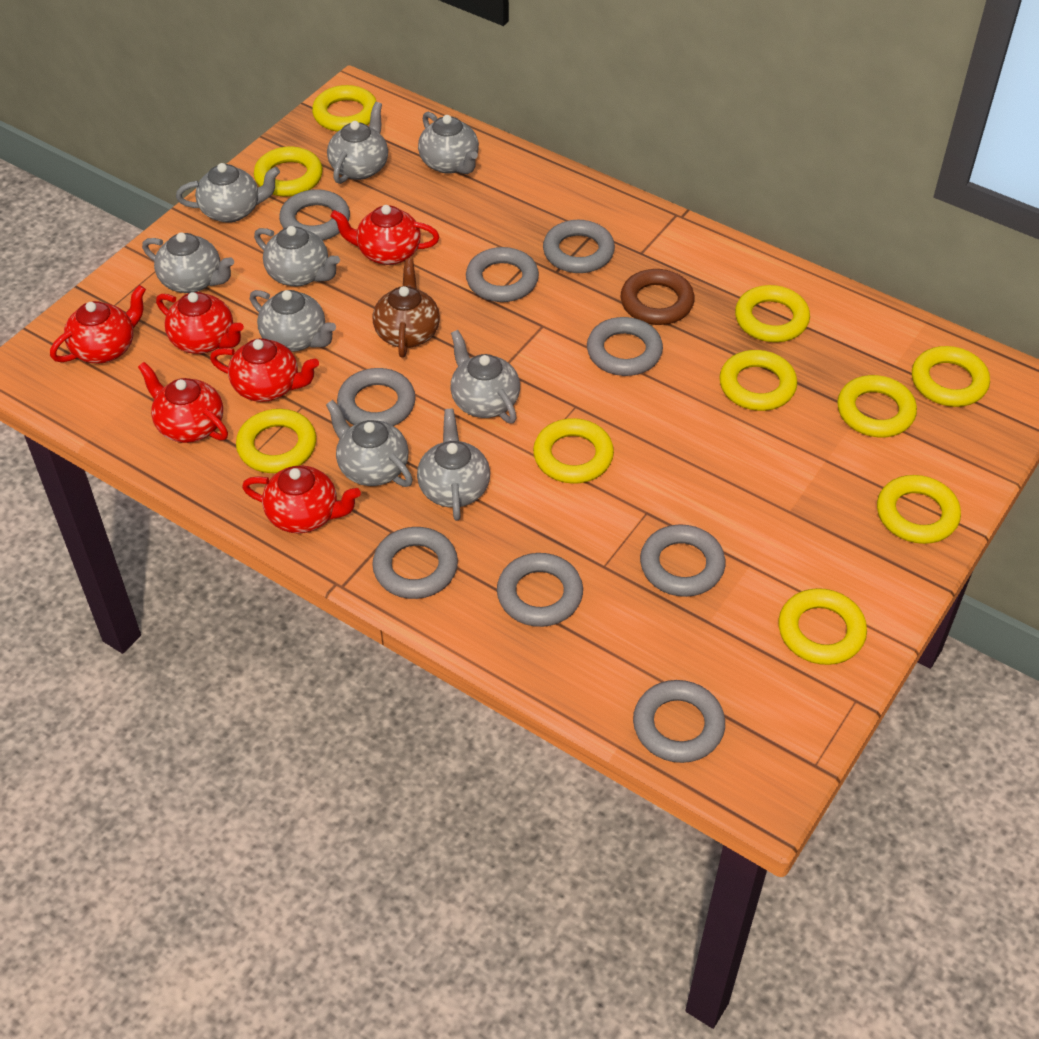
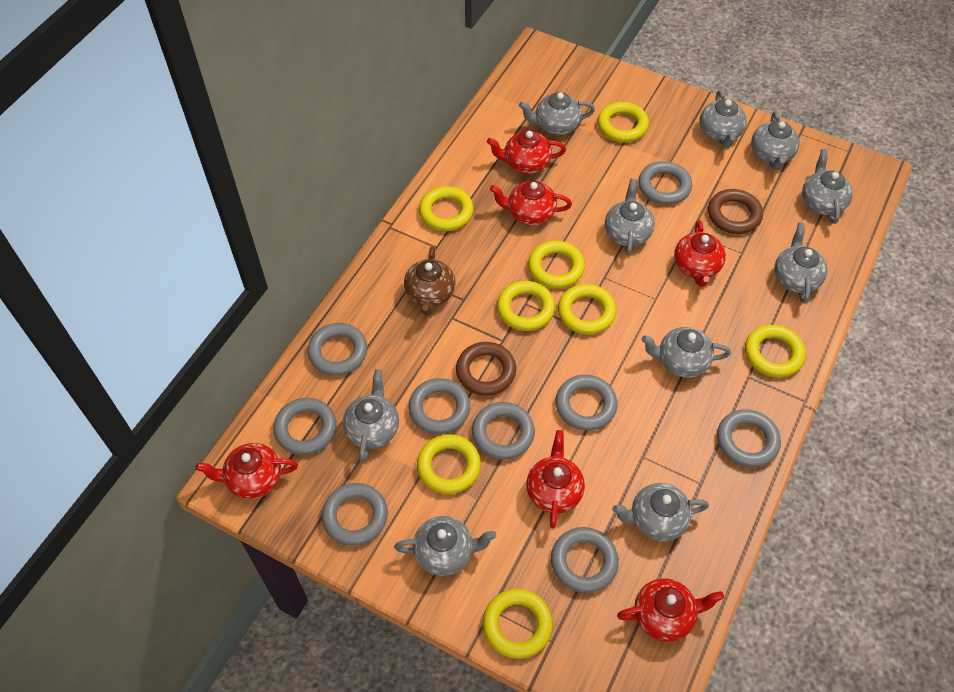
brown ring: [621,269,695,325] = 1 -> [456,342,516,396] [708,189,763,234] = 2
grey teapot: [142,232,234,293] [176,163,280,223] [250,290,336,352] [254,226,340,286] [326,400,413,487] [327,102,388,184] [417,409,490,521] [418,112,479,174] [450,330,520,423] = 9 -> [343,369,399,462] [394,516,496,576] [519,92,595,135] [605,179,655,256] [612,483,709,541] [641,327,731,378] [699,90,747,147] [751,111,800,170] [774,223,827,303] [802,149,853,224] = 10
yellow ring: [236,409,316,473] [254,147,323,197] [312,85,377,132] [533,418,614,484] [719,350,797,411] [735,285,810,342] [778,588,867,665] [837,375,917,437] [877,475,961,544] [912,346,990,407] = 10 -> [417,434,481,494] [419,186,474,231] [483,589,553,659] [497,281,555,331] [528,240,585,288] [558,284,616,334] [597,102,649,142] [745,325,806,378] = 8

